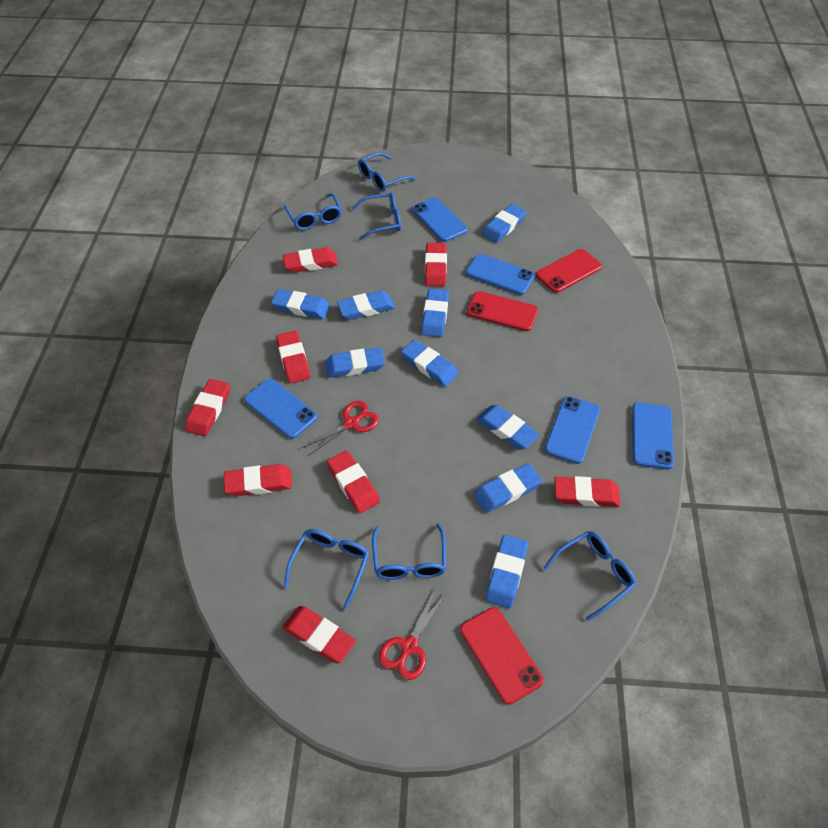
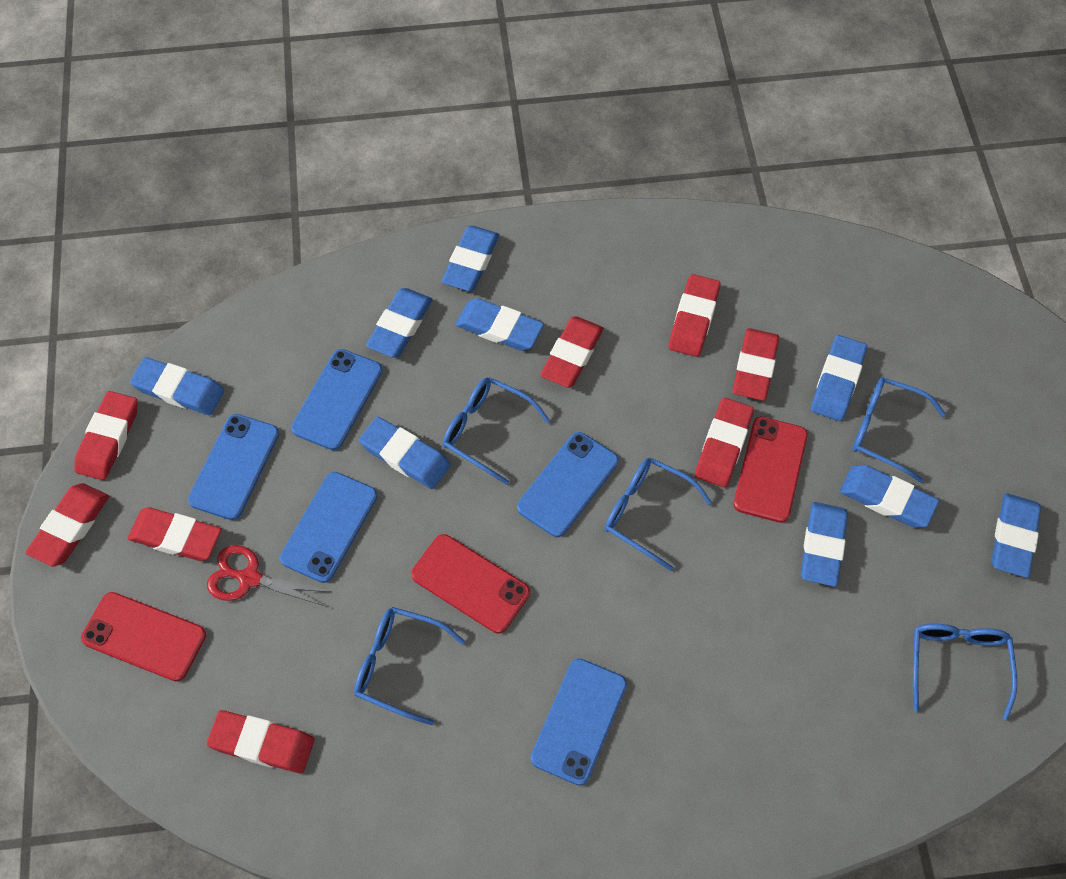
blue glasses: [284,193,342,230] [284,529,369,610] [352,192,401,240] [358,152,417,192] [372,523,446,580] [544,531,636,621] = 6 -> [354,607,465,725] [443,377,550,485] [605,457,712,571] [852,377,946,483] [913,624,1017,720] = 5
red scissors: [302,401,379,456] [379,588,446,680] = 2 -> [207,545,332,607] = 1

